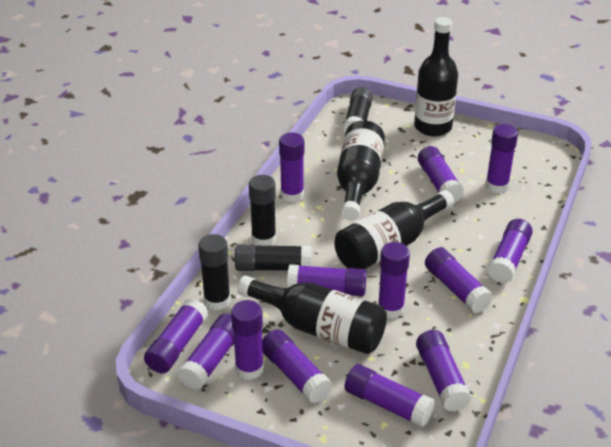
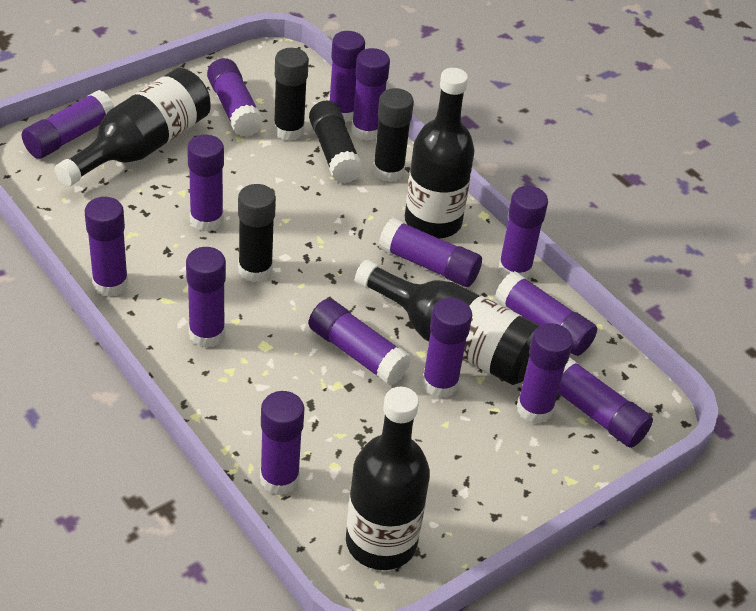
purple glue stick: [144,298,208,373] [178,313,234,390] [231,300,264,380] [262,329,332,404] [279,133,304,203] [287,264,367,296] [344,364,435,427] [378,242,410,319] [416,330,472,412] [418,146,464,203] [425,247,493,314] [485,124,518,193] [488,219,533,283] = 13 -> [22,90,114,159] [85,197,128,297] [186,247,226,348] [187,135,224,232] [207,58,263,137] [260,391,305,495] [309,298,411,385] [330,31,365,123] [351,48,390,141] [378,218,482,287] [422,298,472,398] [495,271,597,356] [498,186,548,279] [517,323,573,424] [558,357,653,448] = 15

